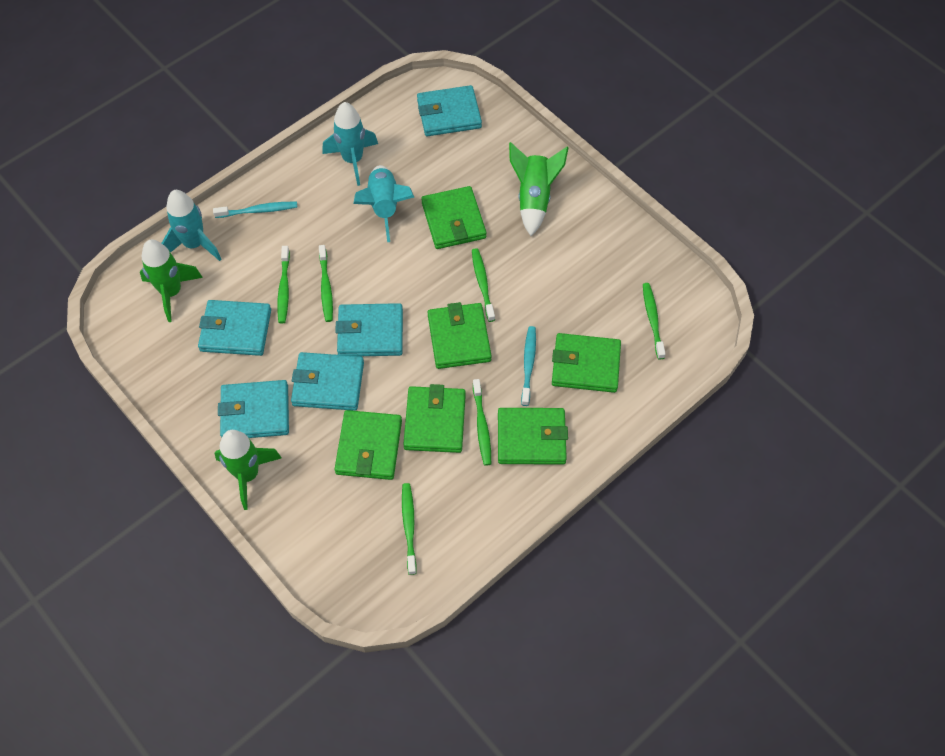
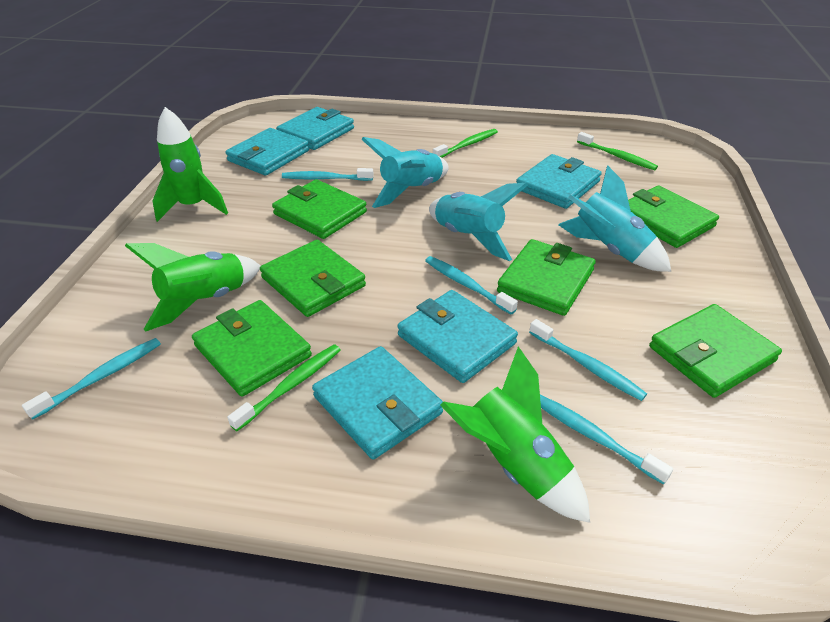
green toothbrush: [277,246,290,323] [319,245,333,322] [402,483,417,575] [472,248,495,322] [473,379,491,466] [643,283,666,359] = 6 -> [227,344,341,431] [433,129,498,158] [577,132,658,170] = 3
turquoise toothbrush: [213,202,297,218] [521,326,536,406] = 2 -> [22,338,161,420] [282,168,374,181] [425,256,518,314] [529,319,647,401] [540,395,673,484] = 5

